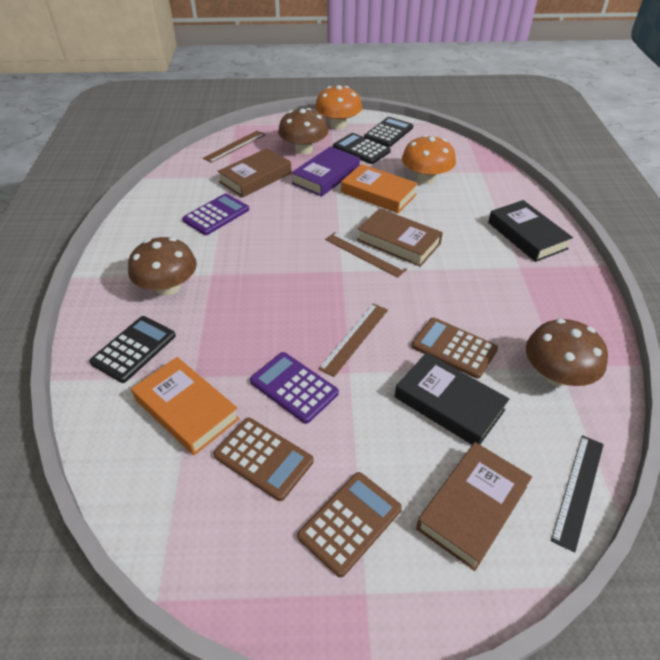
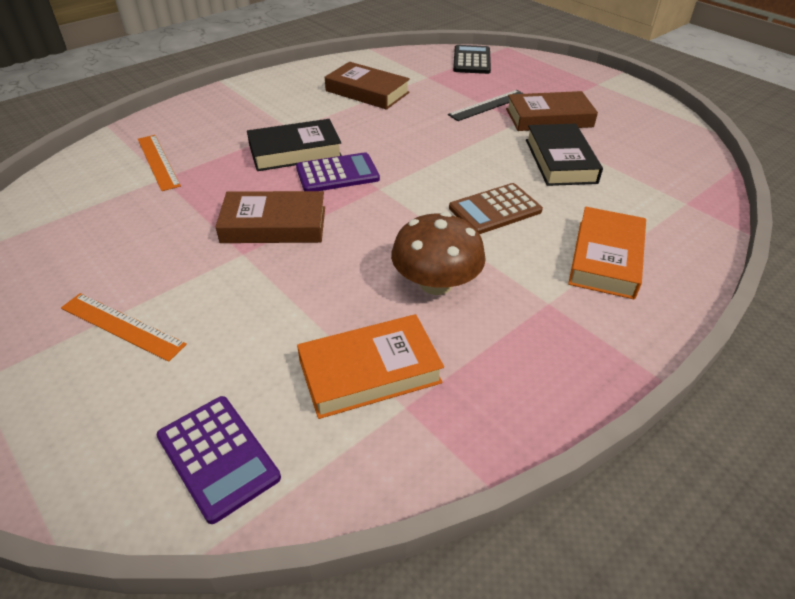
black calculator: [89,316,176,383] [333,133,391,164] [364,117,413,147] = 3 -> [453,45,491,74] = 1
brown calculator: [213,417,314,501] [297,472,402,577] [412,317,498,379] = 3 -> [449,183,543,234] = 1
brown mushroom: [128,237,197,296] [278,108,328,155] [526,319,608,386] = 3 -> [391,212,486,295] = 1
brown ruler: [203,131,265,163] [318,303,388,377] [325,232,407,278] = 3 -> none = 0
orange mushroom: [315,85,362,129] [402,135,456,184] = 2 -> none = 0
orange ruler: none = 0 -> [61,293,187,362] [138,135,181,191] = 2
purple book: [291,146,360,197] = 1 -> none = 0

